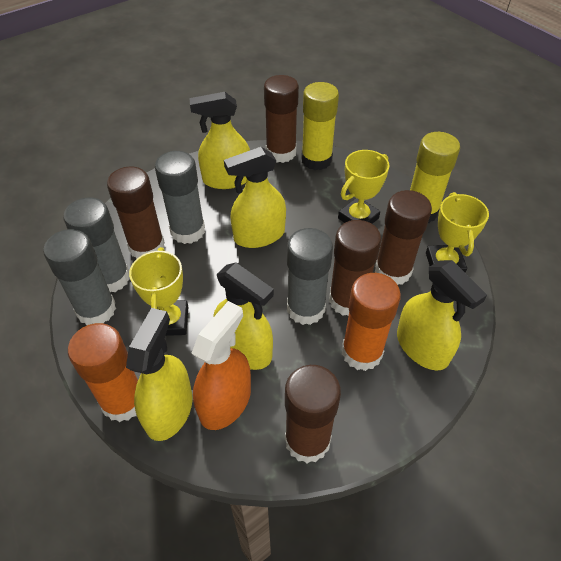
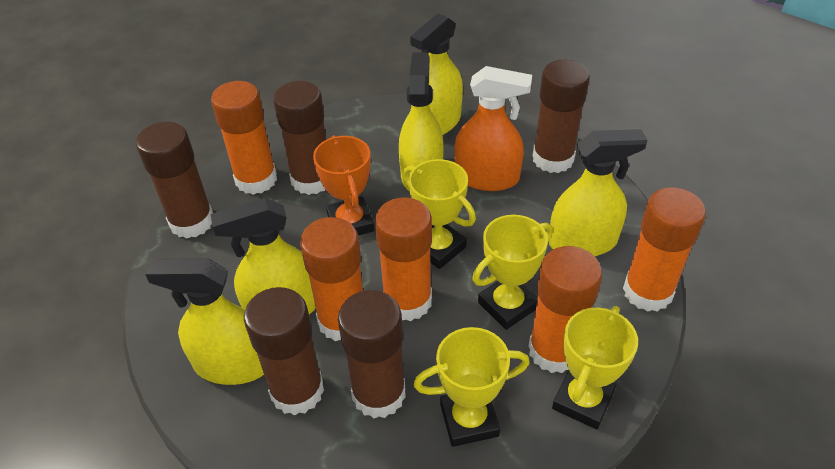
grey glue stick: [43,229,116,325] [63,197,130,292] [155,151,205,244] [287,228,333,325] = 4 -> none = 0
orange glue stick: [68,323,138,422] [342,273,401,371] = 2 -> [211,81,277,195] [300,217,363,341] [375,198,432,321] [528,246,602,373] [623,187,706,312] = 5
orange trophy: none = 0 -> [313,135,374,235] = 1
yellow glue stick: [301,82,339,170] [410,132,460,223] = 2 -> none = 0
yellow trophy: [129,247,188,336] [338,150,390,224] [426,192,489,273] = 3 -> [403,159,476,269] [414,327,529,447] [472,215,553,330] [552,306,638,429] = 4

